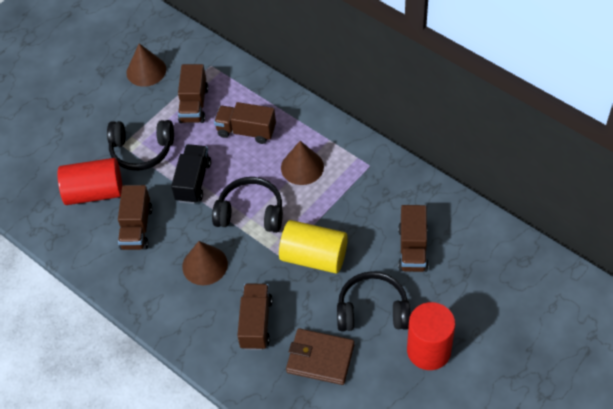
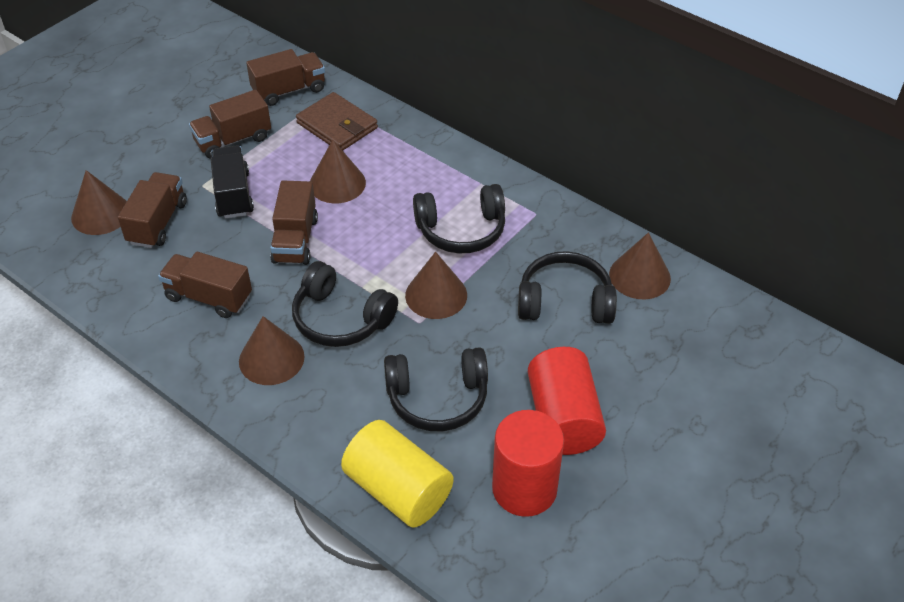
black headphones: [107,120,174,171] [212,177,283,233] [337,271,411,331] = 3 -> [292,261,398,347] [384,347,488,431] [413,184,505,253] [518,251,617,324] = 4
brown cone: [126,43,166,87] [182,241,228,285] [281,141,324,185] = 3 -> [71,170,127,235] [239,316,305,385] [310,140,366,203] [405,252,467,319] [609,233,671,299] = 5

